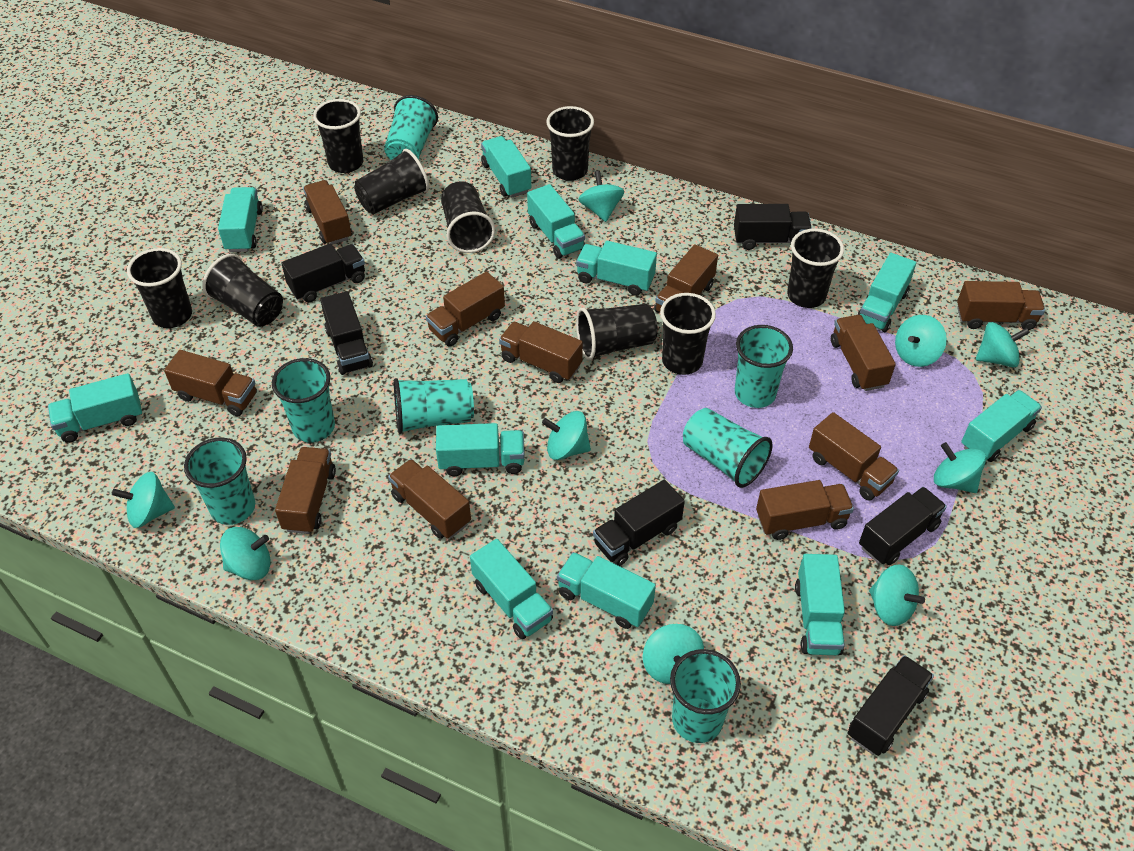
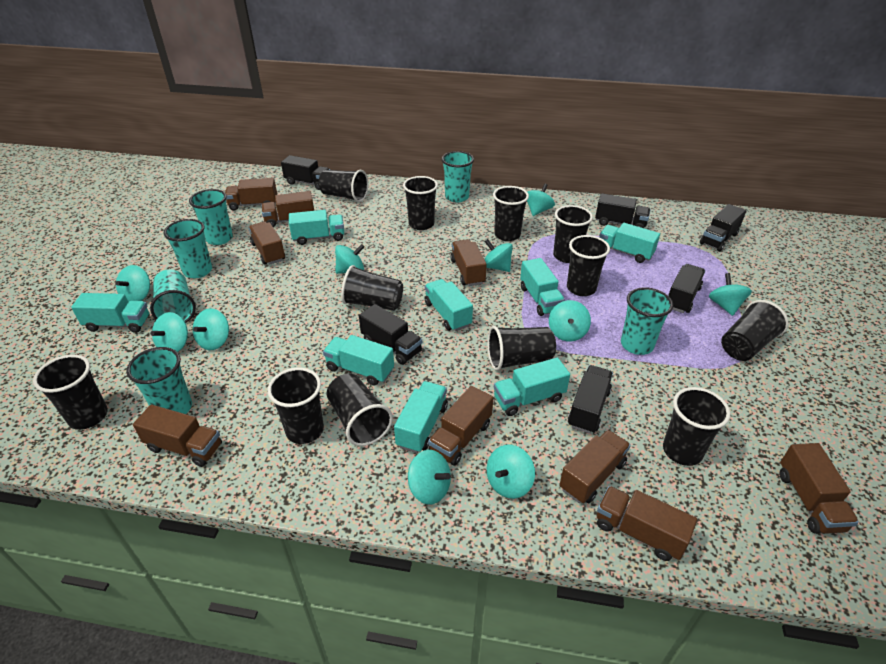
black cup: [127,248,192,328] [202,254,283,327] [313,99,363,173] [354,149,429,214] [441,181,495,253] [546,106,594,181] [576,304,658,361] [660,293,716,375] [787,229,844,308] = 9 -> [33,355,108,430] [267,367,324,444] [318,170,368,202] [327,374,393,446] [341,265,403,311] [403,176,438,230] [488,326,556,371] [493,186,529,241] [553,205,593,263] [567,235,610,296] [663,387,731,466] [721,300,789,361] = 12
brown truck: [164,350,257,417] [275,447,336,534] [303,180,352,245] [388,459,471,539] [426,272,505,347] [499,321,583,383] [654,244,718,312] [756,480,854,540] [809,412,899,501] [831,315,896,391] [957,281,1045,330] = 11 -> [133,404,222,467] [225,178,277,211] [249,222,285,265] [261,191,314,227] [428,386,493,466] [450,239,487,286] [559,430,631,503] [597,486,697,561] [780,443,859,534] = 9
turquoise cup: [184,438,255,525] [272,358,335,442] [384,95,438,160] [394,378,474,434] [670,649,741,743] [683,408,773,488] [735,325,793,408] = 7 -> [127,347,192,414] [150,269,196,323] [164,219,212,278] [189,189,233,245] [442,151,474,203] [621,287,673,355] = 6
turquoise spinning top: [112,472,175,528] [220,527,271,580] [542,411,591,460] [578,171,624,222] [643,624,704,684] [869,565,925,626] [895,315,947,367] [934,442,986,493] [976,322,1030,367] = 9 -> [116,265,150,302] [150,312,188,352] [193,308,229,350] [335,244,364,274] [408,450,451,505] [484,239,513,272] [487,445,535,499] [527,184,555,216] [549,300,591,341] [709,273,752,316] = 10
turquoise truck: [48,373,142,443] [218,187,263,252] [436,423,525,476] [470,539,553,639] [481,136,531,197] [527,184,585,259] [557,552,656,629] [576,241,657,296] [795,554,845,655] [857,253,916,332] [961,390,1042,462] = 11 -> [71,293,150,333] [289,210,344,245] [323,335,394,386] [394,381,448,453] [425,279,473,331] [494,357,570,416] [520,258,565,316] [599,223,660,263] = 8

